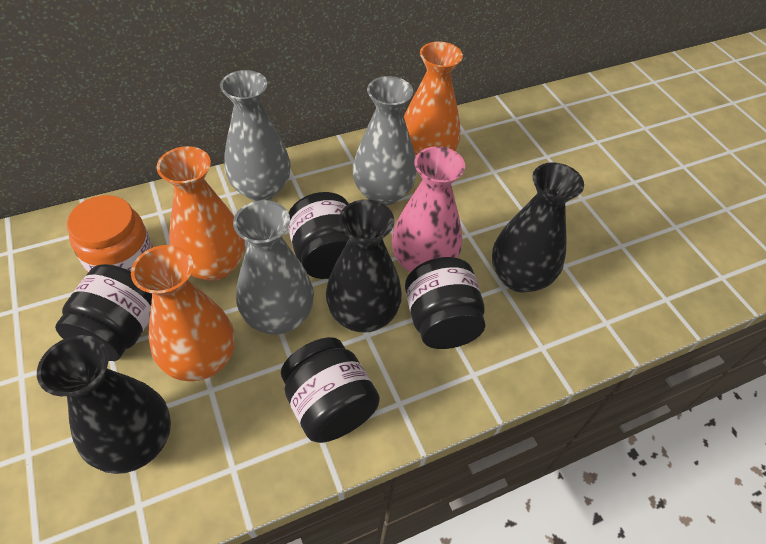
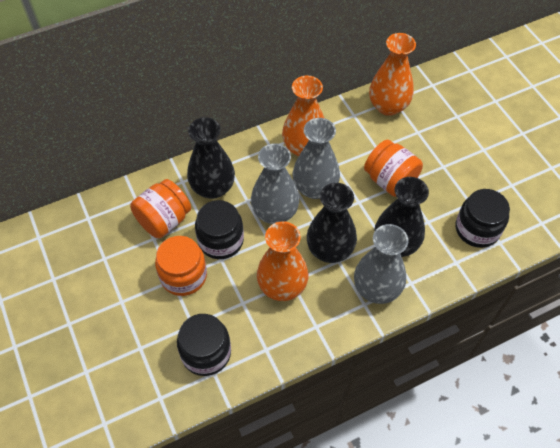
black jar: [55,264,152,361] [281,337,380,443] [288,192,350,279] [405,257,485,349] = 4 -> [177,314,231,376] [195,200,244,259] [456,189,510,248] = 3
orange jar: [67,195,153,273] = 1 -> [130,179,191,238] [155,236,207,296] [364,140,423,197] = 3
pink vase: [392,146,465,273] = 1 -> none = 0

